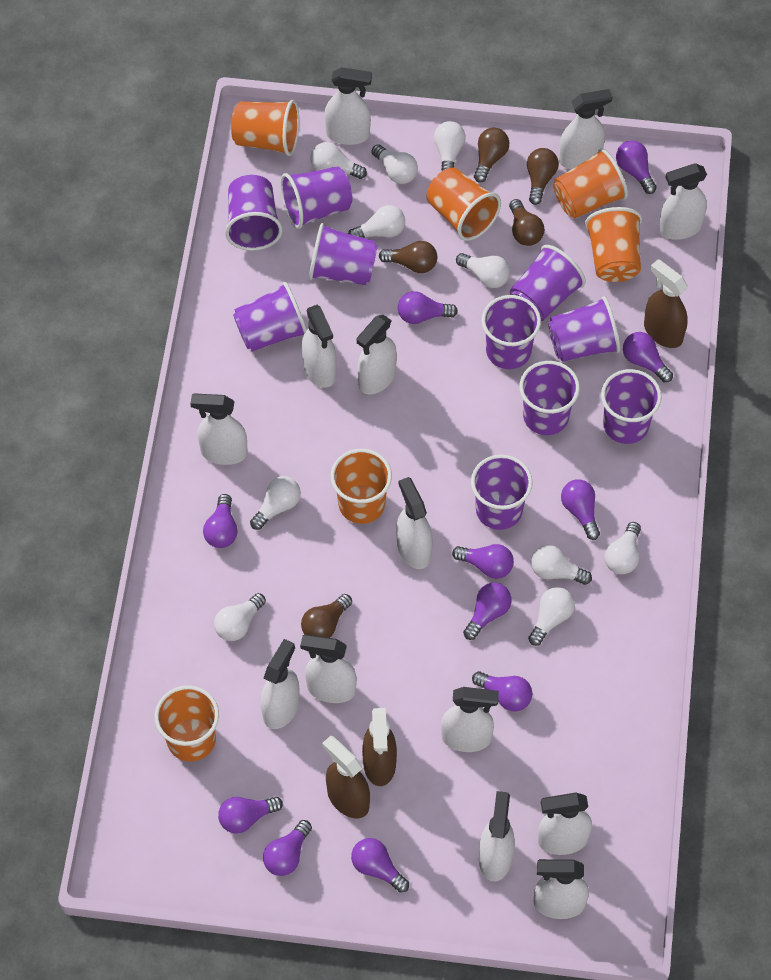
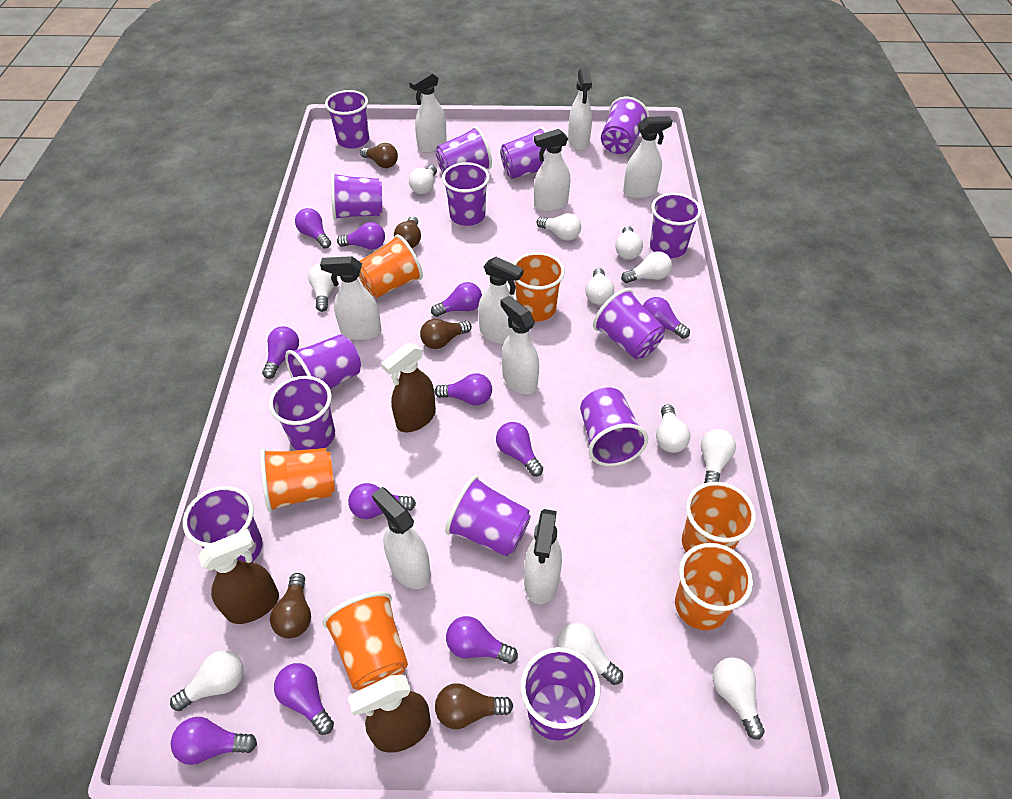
purple cup: [225,175,282,251] [233,282,307,352] [280,166,352,229] [309,223,378,285] [471,455,533,530] [482,295,541,369] [510,245,586,321] [519,361,580,435] [548,296,620,362] [601,369,662,444] = 10 -> [183,486,263,562] [269,376,335,450] [285,335,361,389] [325,90,369,149] [331,172,382,220] [436,126,492,173] [442,162,490,226] [445,475,531,557] [500,127,547,179] [520,647,601,741] [580,388,648,466] [593,288,665,359] [601,97,649,154] [650,193,701,258] = 14
white light bulb: [214,593,266,641] [250,476,301,530] [310,142,367,179] [348,205,405,238] [371,144,418,184] [434,121,465,171] [456,253,510,288] [528,587,575,646] [531,545,592,585] [605,522,641,574] = 10 -> [170,650,244,711] [308,263,337,312] [409,165,437,194] [537,213,581,241] [557,623,623,685] [585,268,614,305] [615,226,643,260] [621,251,672,283] [656,405,691,453] [701,429,736,483] [713,657,765,740] = 11
white spray bottle: [190,393,248,465] [261,639,300,729] [300,634,357,703] [302,305,337,388] [324,67,372,145] [357,315,397,395] [396,477,433,569] [441,687,499,752] [479,791,515,882] [534,859,589,919] [538,793,592,855] [559,89,612,169] [659,163,707,240] = 13 -> [320,256,381,340] [372,487,431,589] [409,71,447,153] [478,257,523,344] [500,296,539,394] [524,509,562,604] [534,129,570,212] [568,68,592,151] [623,116,672,199] = 9

